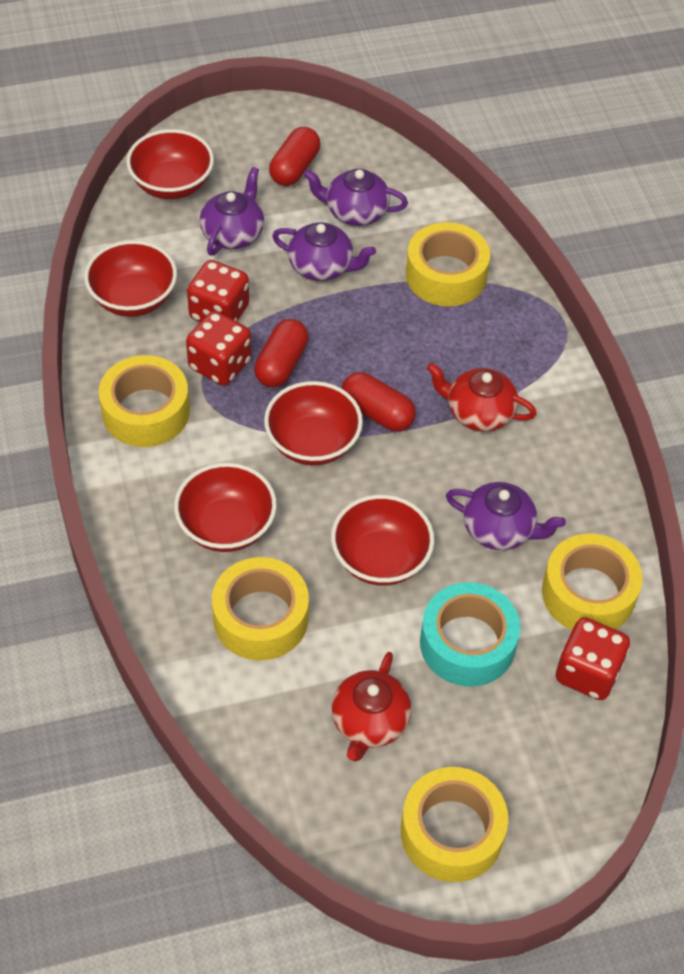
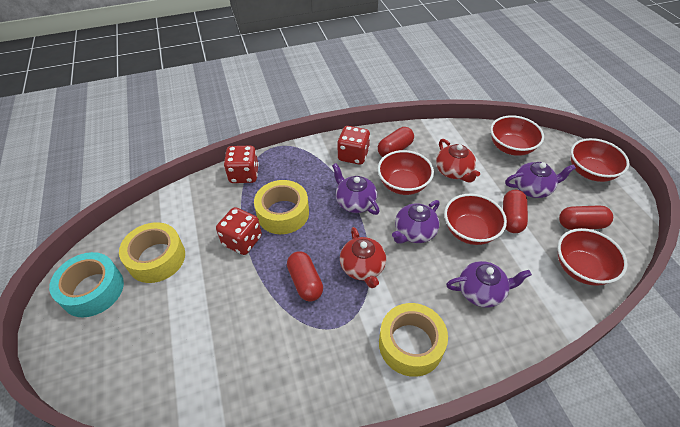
red capsule: [254,319,308,387] [269,127,320,186] [342,372,416,431] = 3 -> [287,251,323,302] [378,127,414,157] [503,190,528,233] [559,205,613,230] = 4
yellow tape: [99,355,190,447] [212,557,309,660] [401,767,508,882] [406,222,490,306] [542,534,642,630] = 5 -> [119,222,185,283] [254,180,309,234] [379,303,448,377] = 3

